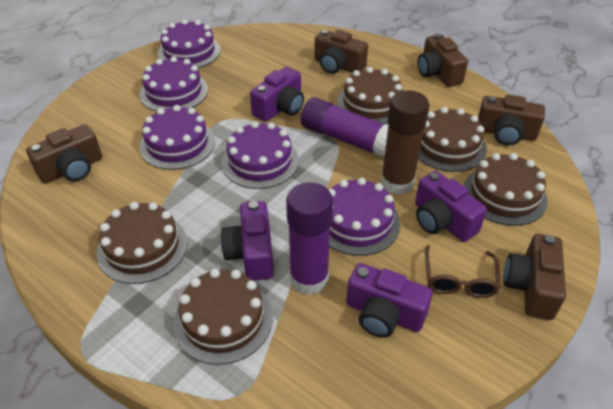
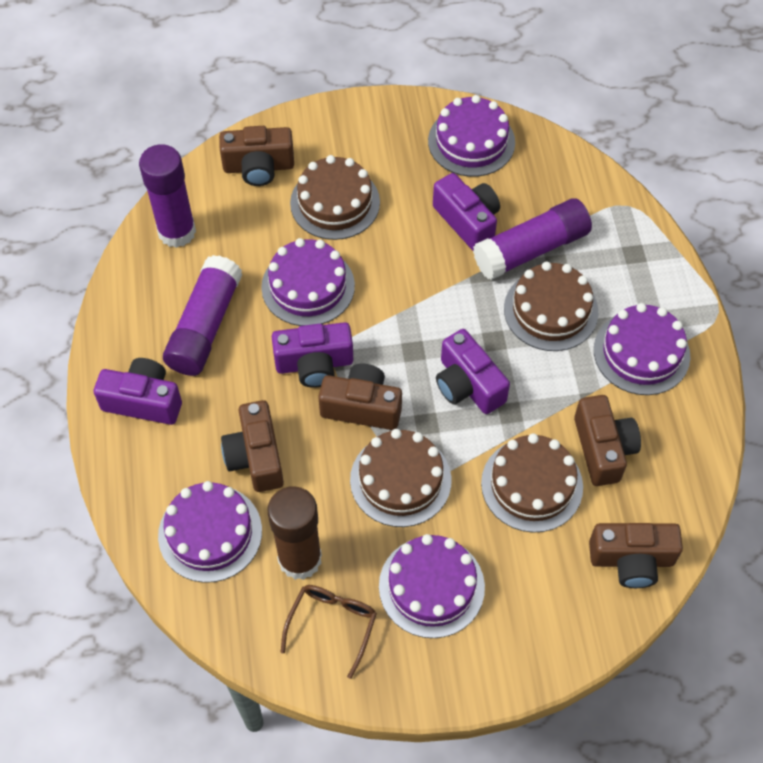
brown cake: [97,202,188,284] [173,269,273,365] [337,67,402,124] [418,107,487,172] [464,153,548,226] = 5 -> [290,155,380,240] [350,429,451,527] [481,433,583,533] [504,262,598,351] = 4
purple glue stick: [286,182,333,295] [301,97,388,158] = 2 -> [139,144,196,248] [163,255,242,376] [473,198,592,280] = 3

